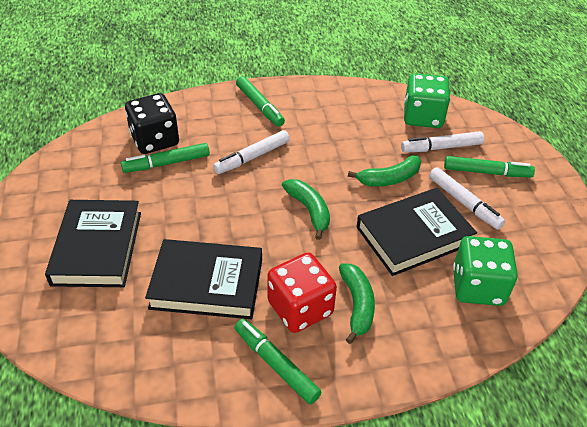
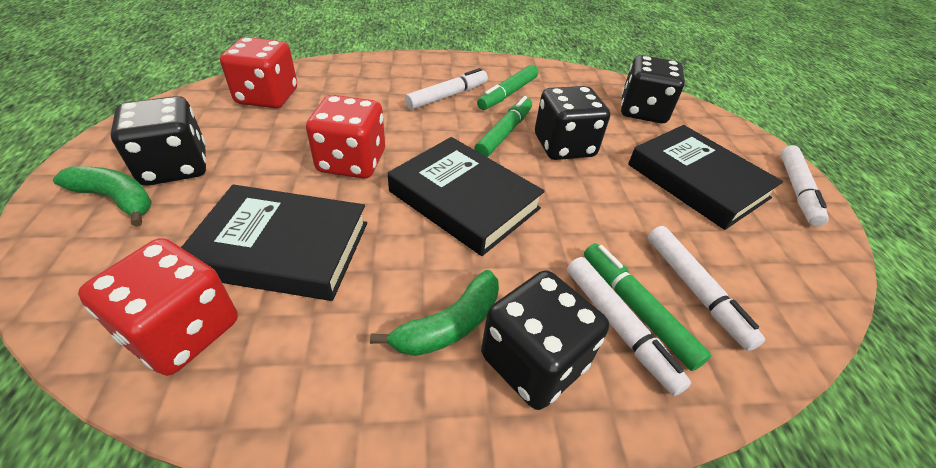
black dice: [125,93,179,154] = 1 -> [110,96,206,186] [481,270,609,410] [535,86,610,160] [621,55,685,123] = 4
green banana: [282,179,330,240] [339,264,375,344] [348,156,421,187] = 3 -> [53,166,152,227] [370,270,499,356] = 2
green dice: [404,73,450,128] [453,236,518,306] = 2 -> none = 0
green marker: [121,143,210,173] [235,319,322,404] [236,76,285,127] [444,156,535,178] = 4 -> [474,96,532,157] [477,65,539,110] [584,243,711,371] = 3
red dice: [267,253,337,333] = 1 -> [78,238,238,376] [220,37,297,108] [306,95,385,179] = 3
white marker: [213,130,290,174] [401,131,484,152] [429,167,505,229] = 3 -> [405,68,488,110] [567,257,691,396] [648,226,765,351] [781,145,829,227] = 4

